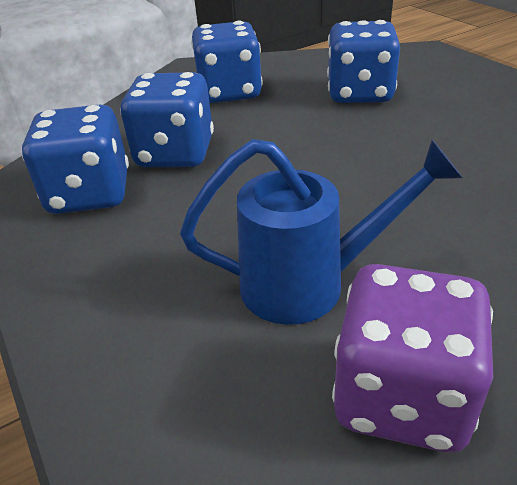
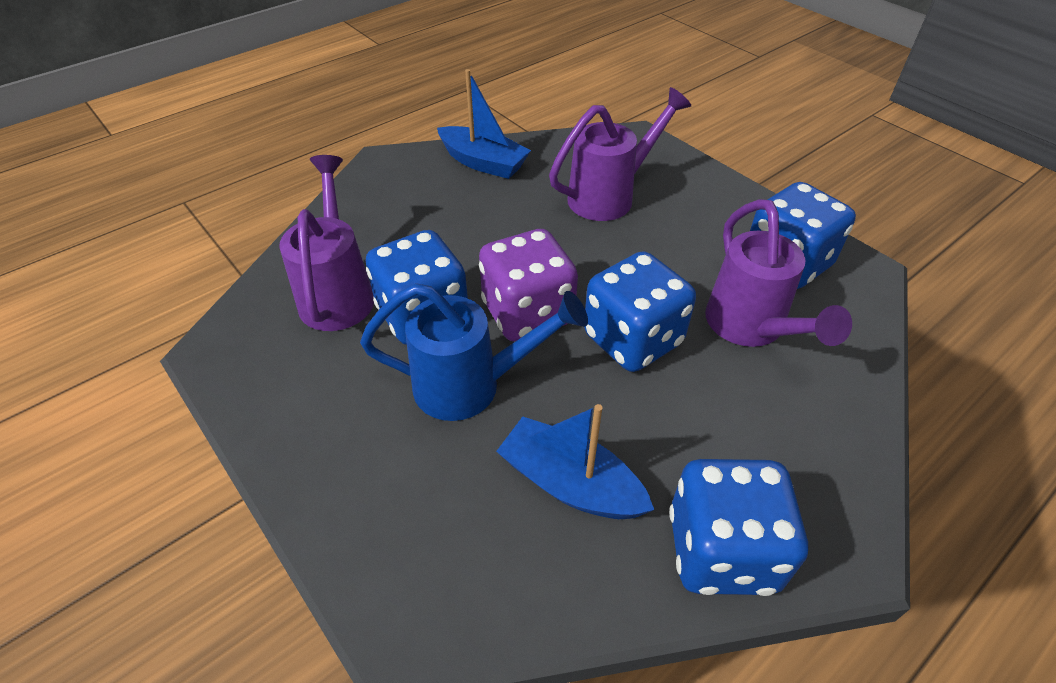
blue boat: none = 0 -> [437,69,531,179] [496,404,654,519] = 2
purple watering can: none = 0 -> [279,155,374,331] [549,87,691,221] [705,199,852,347] = 3

